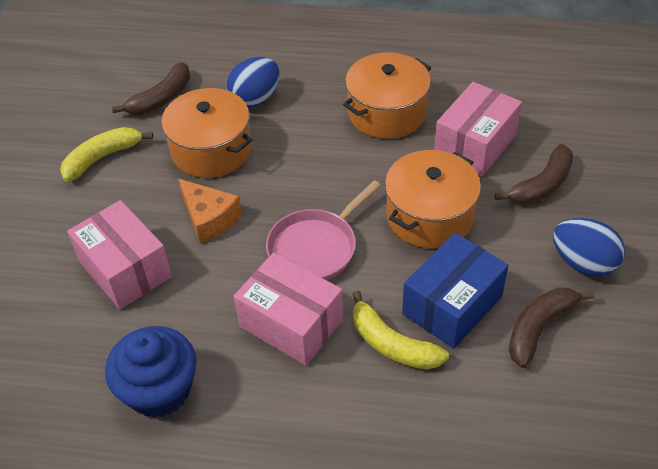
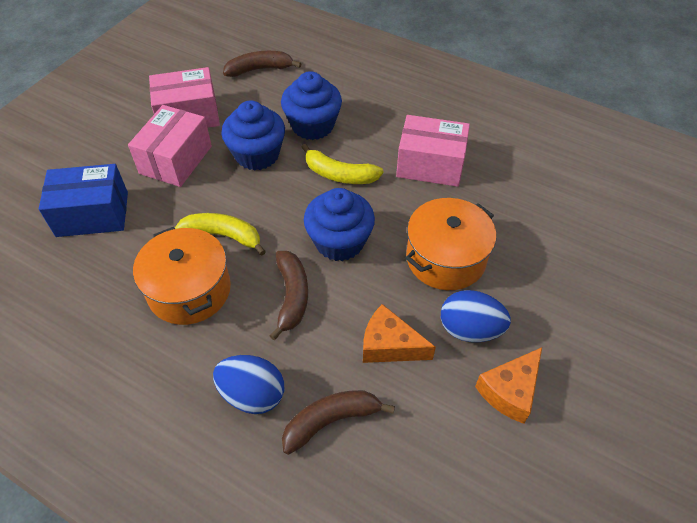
blue cupcake: [105,326,196,418] = 1 -> [221,100,285,171] [281,71,342,140] [304,188,375,261] = 3
orange cheese: [178,179,242,243] = 1 -> [363,304,436,363] [475,347,542,424] = 2
orange pot: [161,88,252,178] [343,52,431,139] [385,150,481,249] = 3 -> [133,227,231,325] [405,198,496,290] = 2
pink pan: [266,180,381,280] = 1 -> none = 0

